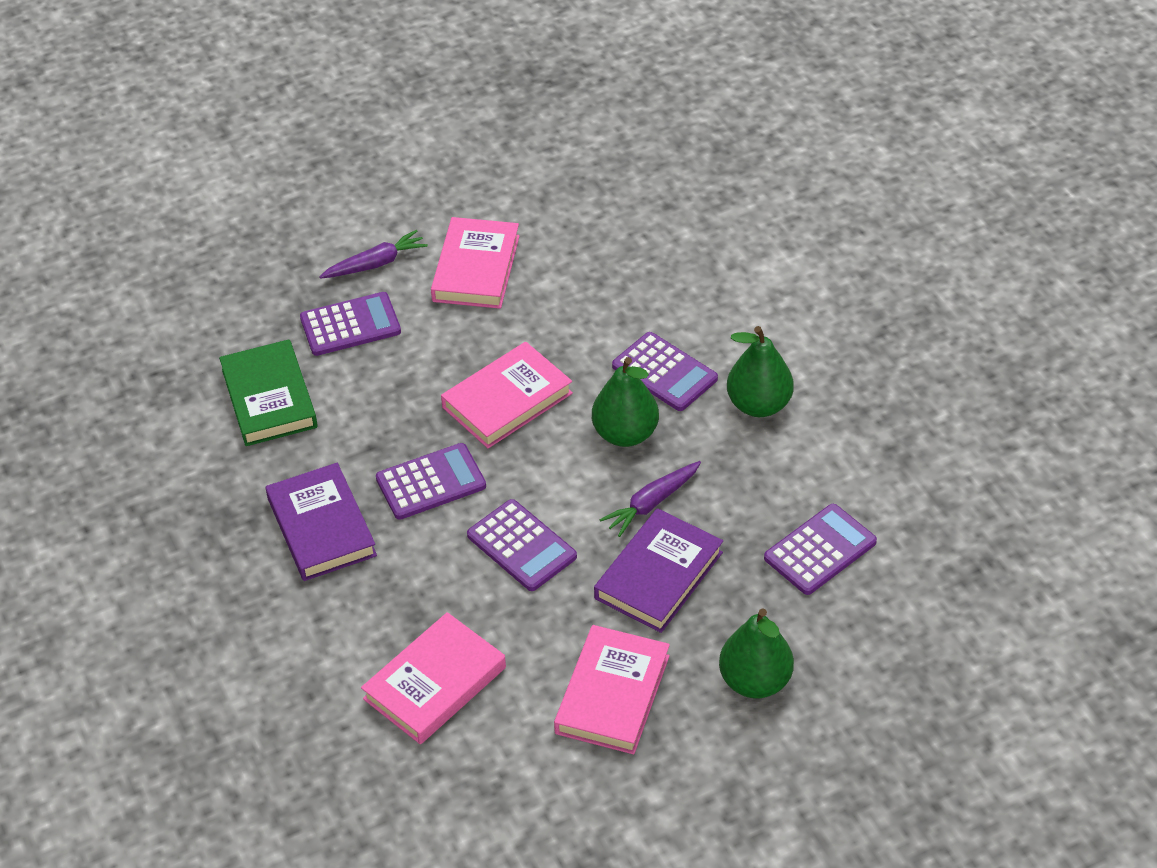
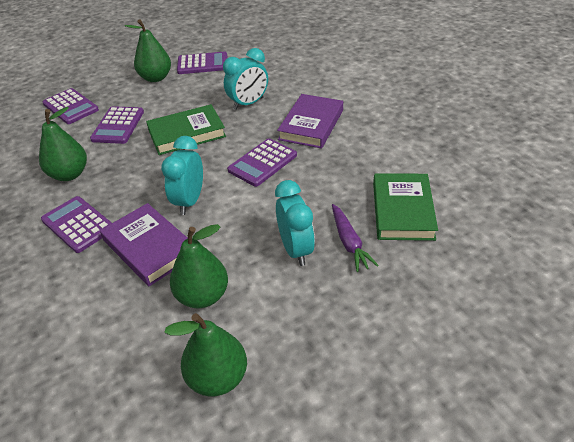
green book: [219,339,318,446] = 1 -> [146,104,226,155] [373,173,438,241] = 2
green pear: [592,357,659,447] [719,608,794,698] [727,326,794,417] = 3 -> [39,107,87,181] [125,19,171,82] [164,313,247,396] [170,224,228,308] = 4
pink book: [361,612,506,744] [431,217,520,309] [441,342,573,448] [554,625,670,754] = 4 -> none = 0
purple carrot: [319,230,428,279] [600,461,701,537] = 2 -> [332,204,379,272] = 1
turquoise clock: none = 0 -> [161,136,203,215] [223,48,268,110] [275,180,315,266] = 3

